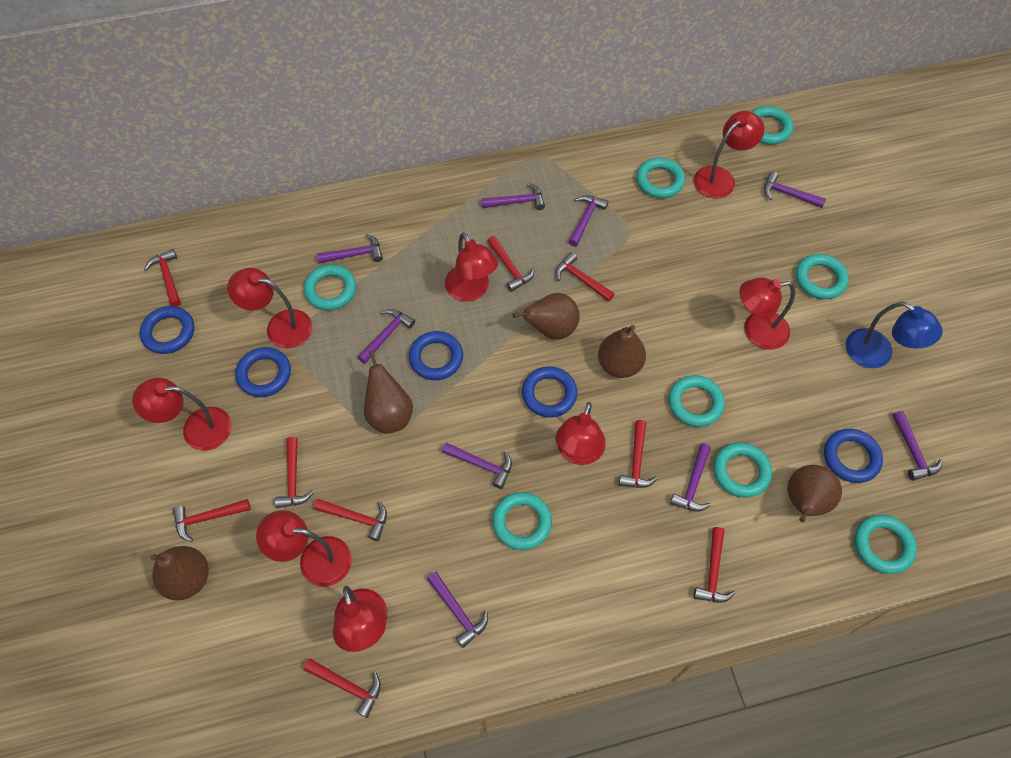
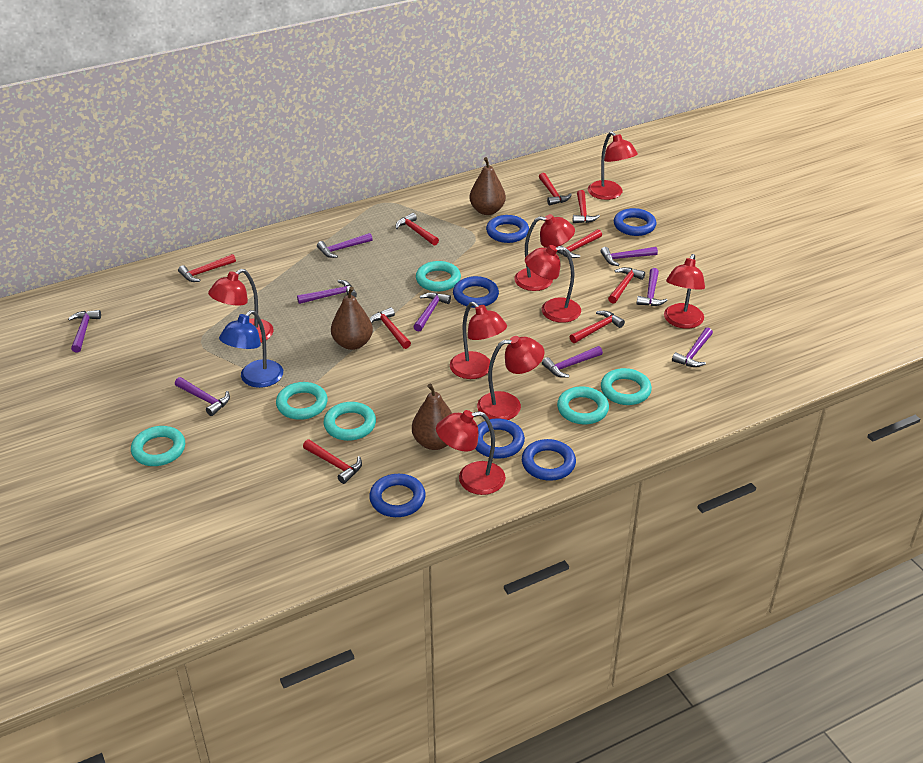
blue ring: [140,306,194,354] [235,347,291,397] [409,331,463,380] [522,366,577,418] [824,429,883,483] = 5 -> [369,474,426,517] [453,276,499,308] [475,418,525,459] [486,215,529,243] [522,439,576,481] [614,208,656,236] = 6
brown pear: [150,546,209,601] [364,350,413,434] [513,293,580,340] [598,325,646,378] [788,465,842,522] = 5 -> [331,287,373,350] [412,383,452,450] [469,157,506,215] = 3
turquoise ring: [304,264,356,310] [492,492,552,550] [636,158,685,198] [669,375,725,427] [713,442,772,498] [751,106,793,145] [796,254,849,299] [855,515,917,574] = 8 -> [131,426,185,466] [276,382,328,420] [324,402,376,441] [416,261,461,292] [557,386,609,424] [601,368,652,405] = 6

